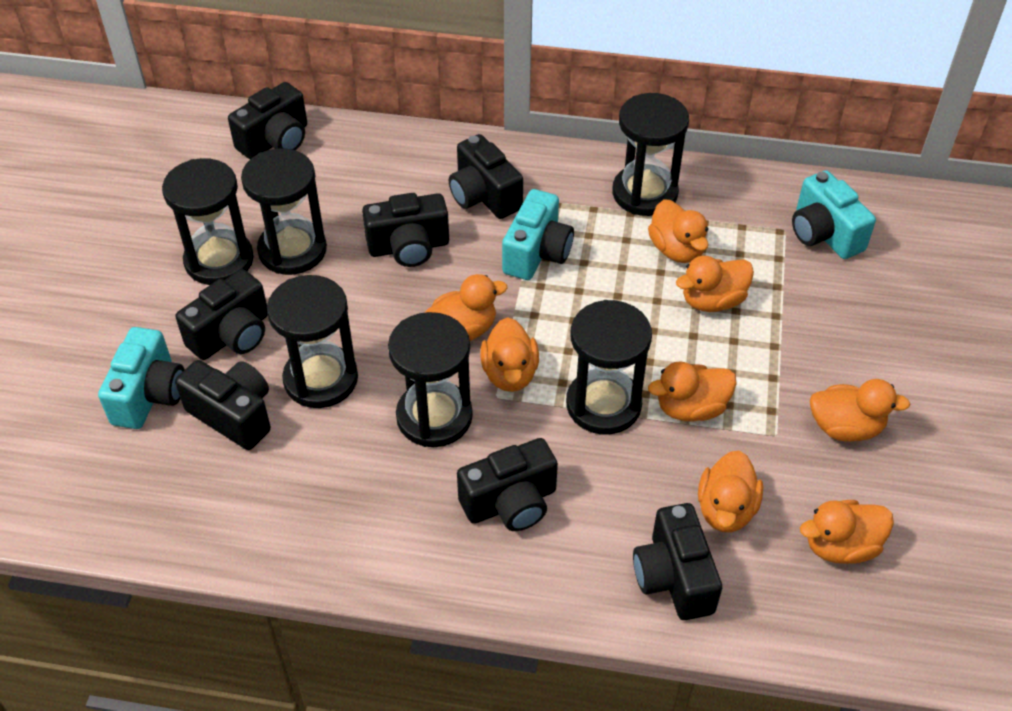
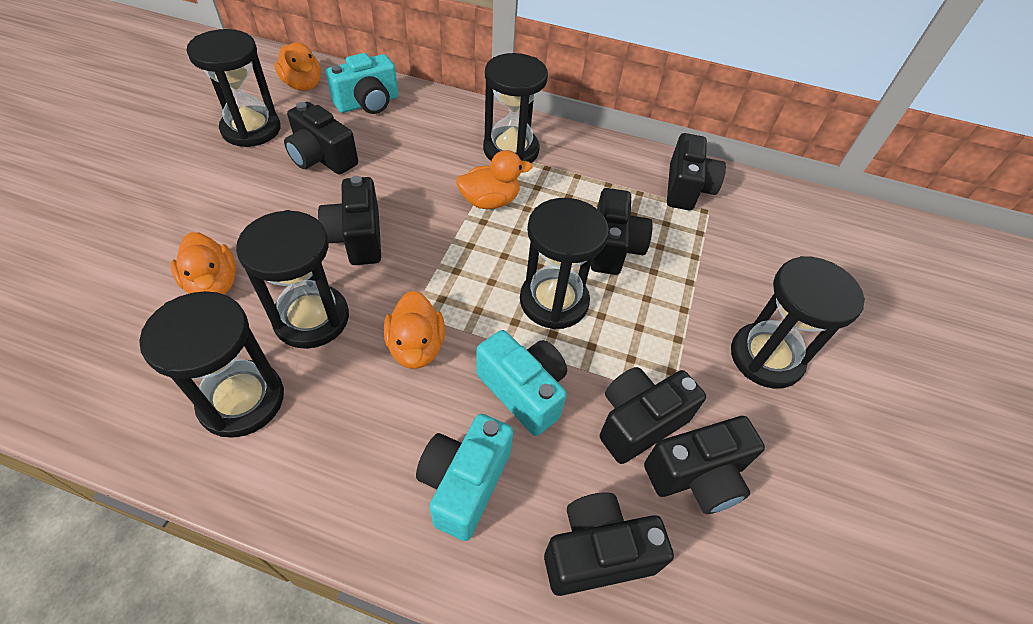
orange duck: [425,274,507,341] [480,317,539,392] [648,199,709,263] [648,361,737,422] [676,256,754,312] [698,451,763,532] [800,500,894,564] [810,379,910,442] = 8 -> [171,232,236,295] [275,42,321,91] [384,291,445,369] [456,150,533,209] = 4

